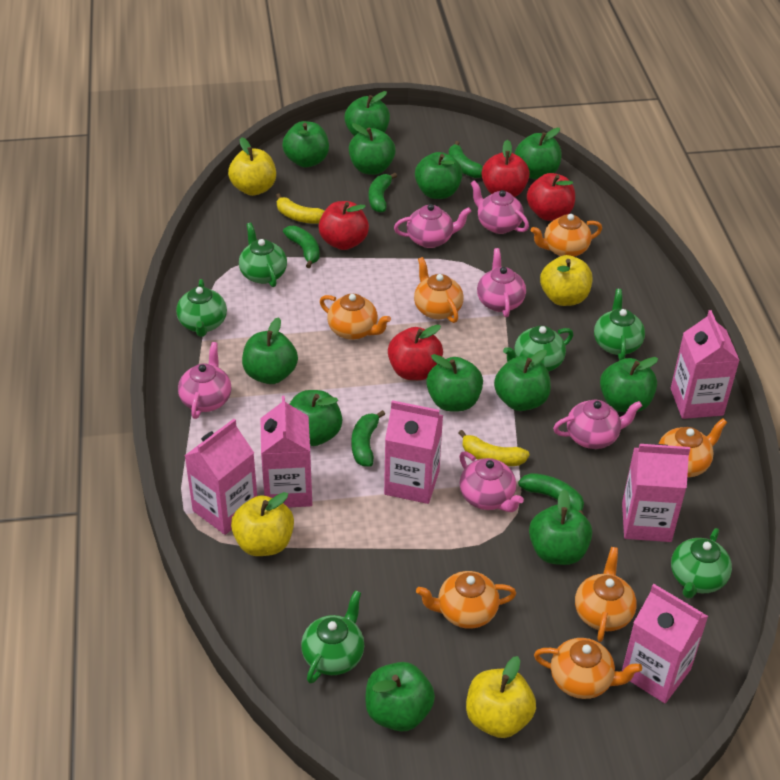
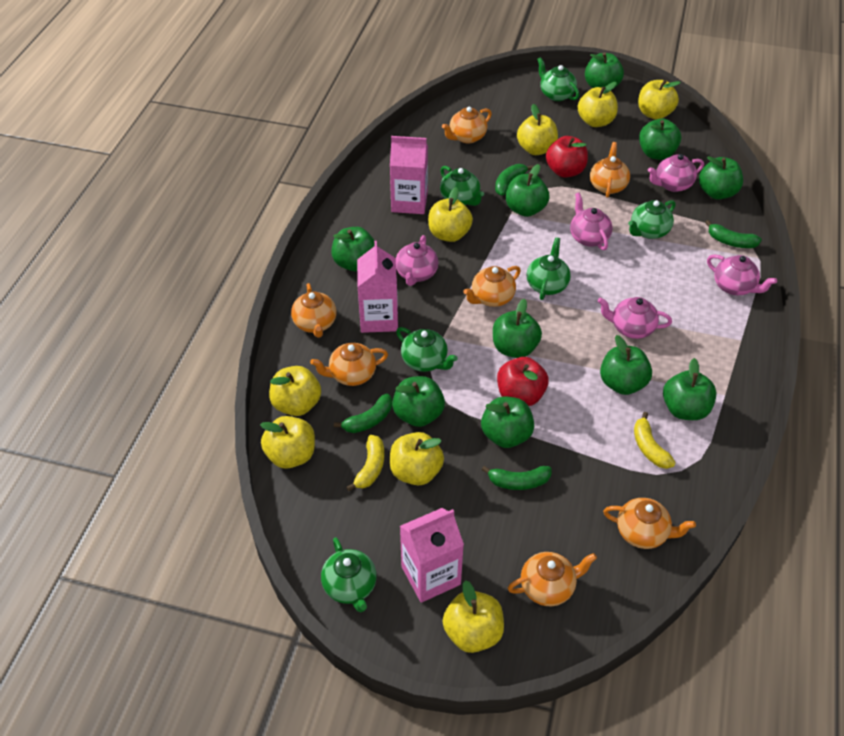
green apple: [242,317,298,384] [282,121,329,168] [290,390,342,446] [344,91,390,136] [349,123,396,175] [365,662,435,732] [415,152,463,199] [426,354,483,411] [494,349,551,411] [515,128,562,179] [529,489,592,565] [600,357,658,412] = 12 -> [331,227,375,271] [392,376,445,427] [481,397,534,448] [493,299,542,358] [506,164,549,217] [585,53,624,88] [600,335,652,395] [639,119,681,160] [663,358,717,420] [699,156,743,200] = 10
green banana: [283,226,320,268] [351,410,385,467] [369,173,397,213] [449,141,483,178] [518,473,585,516] = 5 -> [334,393,392,433] [481,466,552,490] [495,164,533,196] [705,220,762,248] = 4
pink carton: [185,419,257,535] [261,396,312,508] [384,400,443,504] [622,444,690,542] [622,584,708,703] [671,310,740,419] = 6 -> [357,241,398,333] [390,136,428,214] [400,508,464,603] = 3
pink teapot: [178,342,232,419] [394,204,472,248] [459,451,524,512] [470,180,529,234] [477,248,526,317] [553,400,642,449] = 6 -> [396,235,439,286] [570,192,613,250] [598,297,672,339] [648,154,704,192] [707,255,777,295] = 5
red apple: [319,201,369,250] [388,325,443,380] [482,140,530,197] [527,173,575,221] = 4 -> [497,357,549,406] [546,136,588,178] = 2
yellow apple: [228,137,276,196] [231,492,294,556] [466,656,536,738] [540,255,592,306] = 4 -> [260,416,315,469] [269,366,321,416] [390,432,444,485] [428,187,473,242] [443,580,504,653] [517,104,558,155] [577,82,618,127] [638,80,681,120] = 8

